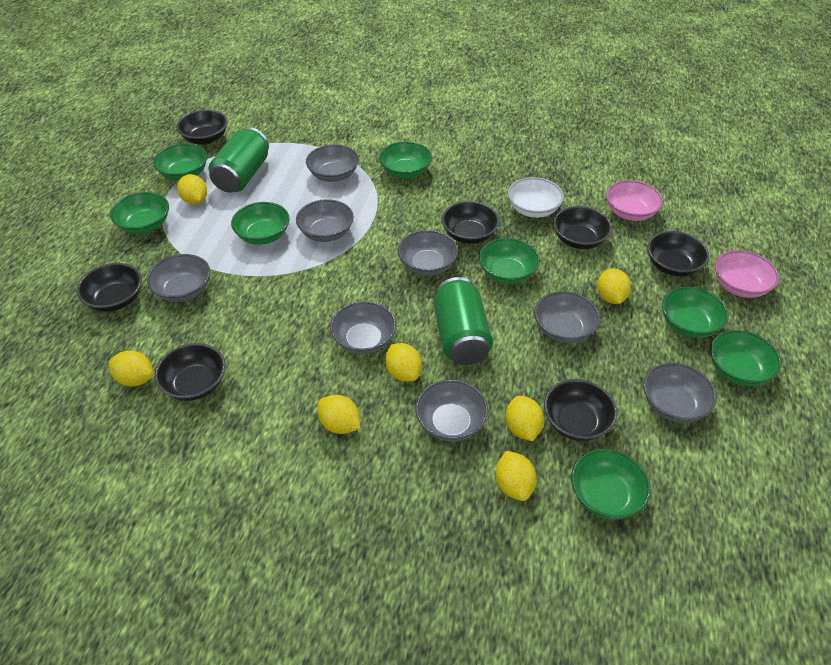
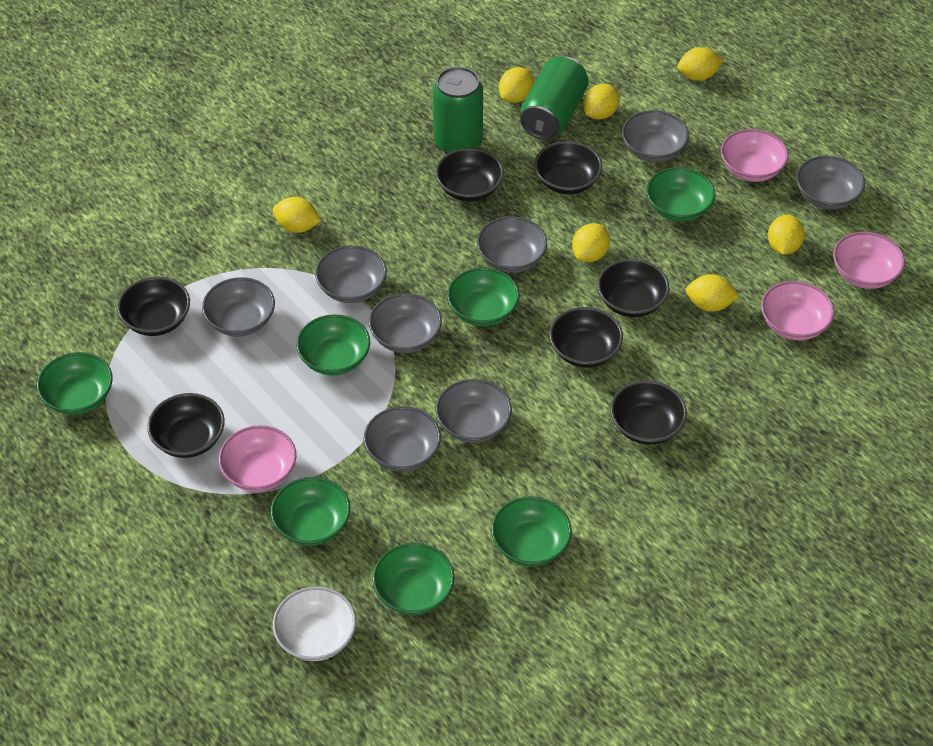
green bowl: [110,192,169,234] [153,143,207,181] [231,202,290,245] [379,141,432,179] [479,238,540,284] [571,449,651,520] [662,287,729,338] [710,330,782,386] = 8 -> [37,352,113,415] [271,477,350,546] [296,314,370,376] [372,543,455,615] [447,268,519,326] [491,496,572,567] [646,167,715,222] = 7
pink bowl: [606,180,663,221] [715,250,779,298] = 2 -> [218,425,296,492] [721,129,789,182] [761,281,834,340] [833,232,905,289] = 4

